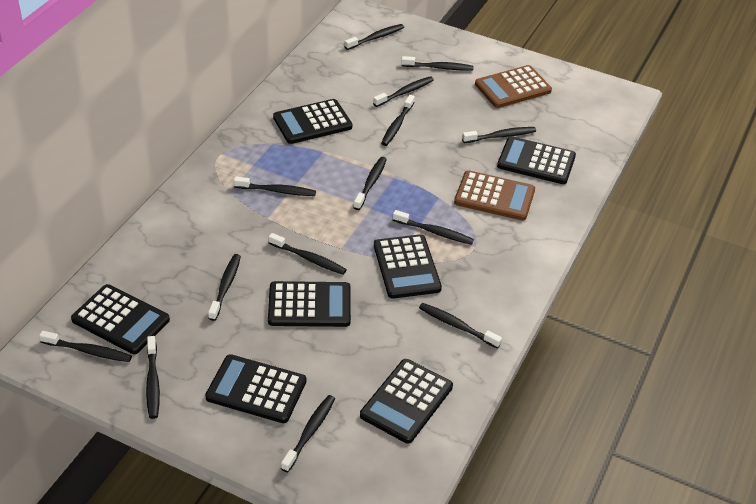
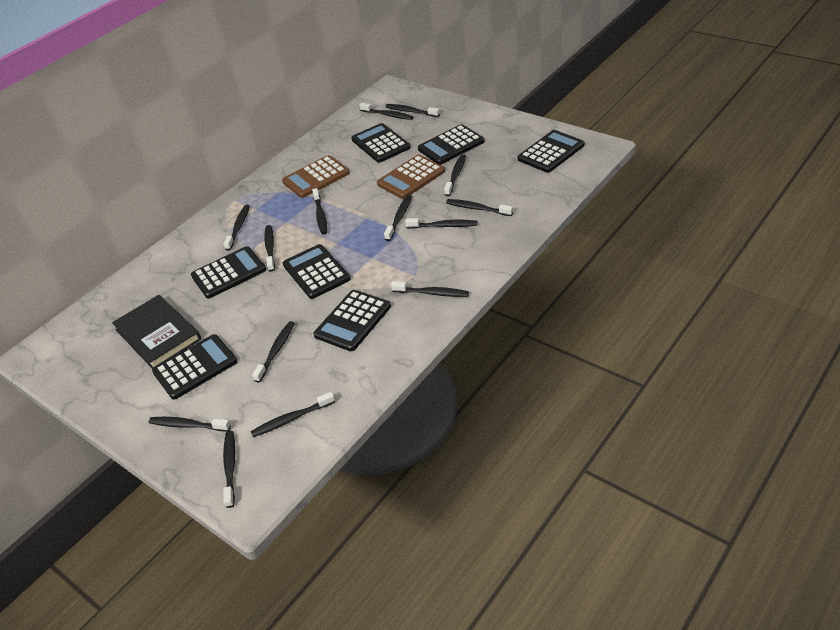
black book: none = 0 -> [112,295,201,369] = 1

